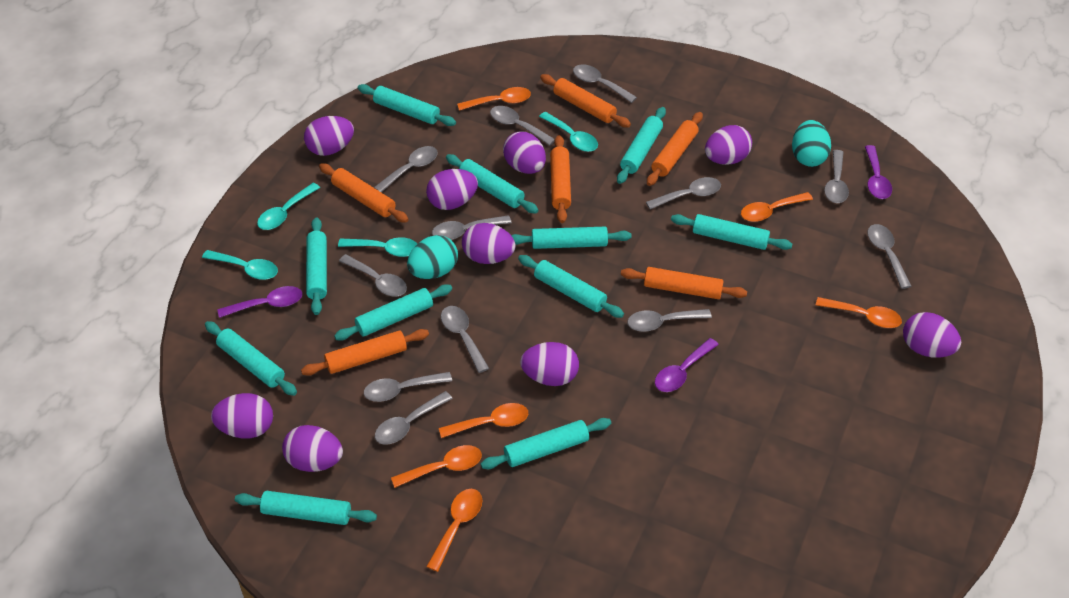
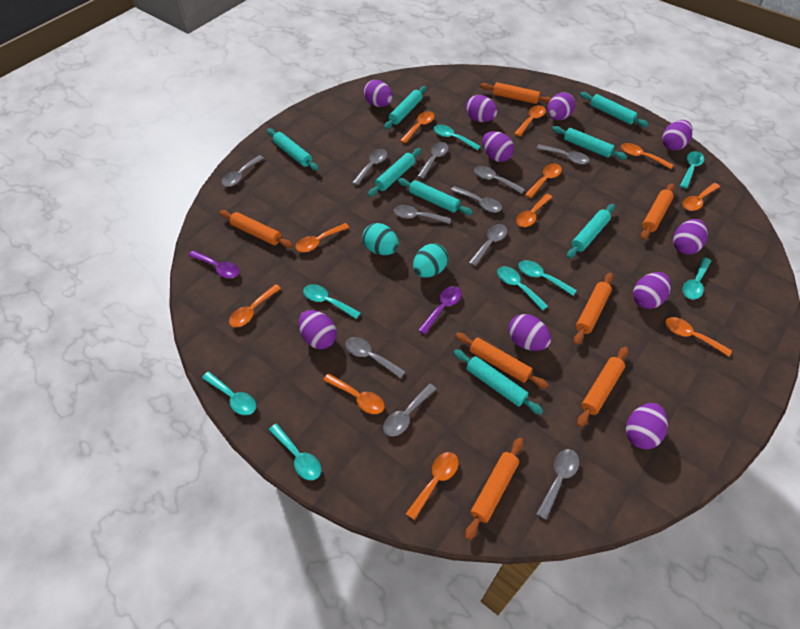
grey spoon: [339,254,407,296] [364,372,452,402] [374,146,438,192] [375,391,453,445] [432,215,512,240] [441,306,489,373] [490,106,555,146] [573,64,637,103] [627,309,712,332] [646,177,721,209] [824,150,849,203] [867,224,912,289] = 12 -> [221,155,264,187] [345,337,406,378] [352,149,387,185] [383,384,437,437] [394,205,451,224] [417,142,448,179] [451,186,502,212] [469,224,507,266] [474,166,525,194] [536,144,589,164] [536,449,579,520] = 11
orange rolling pin: [301,329,429,376] [319,163,409,223] [540,74,631,127] [550,135,571,223] [621,267,747,299] [647,112,703,186] = 6 -> [219,210,293,248] [455,333,548,388] [465,438,523,540] [480,82,552,104] [574,273,613,345] [577,347,628,427] [641,183,675,240] = 7
orange spoon: [391,445,482,488] [426,489,482,572] [439,403,528,438] [457,87,531,111] [741,192,813,222] [815,297,902,328] = 6 -> [229,284,281,327] [295,223,349,252] [323,373,385,414] [400,111,434,144] [406,452,459,520] [514,105,546,137] [516,194,552,227] [525,163,562,198] [621,143,673,169] [665,317,732,357] [682,183,720,211] = 11
purple egg: [211,393,273,438] [282,425,343,472] [304,116,354,156] [426,169,478,210] [462,223,516,264] [503,132,546,174] [520,342,579,386] [705,125,752,165] [903,312,961,358] = 9 -> [298,310,337,349] [364,80,393,107] [465,95,498,122] [482,131,514,162] [508,314,551,351] [547,92,575,120] [626,403,668,449] [633,272,671,309] [662,120,693,151] [673,219,708,254] = 10
purple spoon: [217,286,302,318] [655,338,719,392] [865,145,892,199] = 3 -> [188,250,239,278] [418,286,462,335] = 2
turquoise rolling pin: [205,321,297,396] [235,491,377,525] [306,217,327,315] [334,284,452,340] [358,84,456,126] [446,154,539,213] [481,418,611,469] [511,227,632,249] [518,255,624,318] [617,107,666,184] [671,214,792,250] = 11 -> [267,128,319,171] [368,148,421,197] [384,86,426,129] [397,178,473,215] [453,349,543,415] [552,126,627,160] [567,204,615,258] [580,92,649,127] = 8
turquoise spoon: [202,250,278,280] [257,183,320,230] [338,237,417,257] [539,112,598,152] = 4 -> [202,372,256,415] [269,424,321,480] [303,284,361,319] [434,125,481,150] [497,266,548,311] [518,260,577,296] [680,151,704,189] [683,257,711,300] = 8

